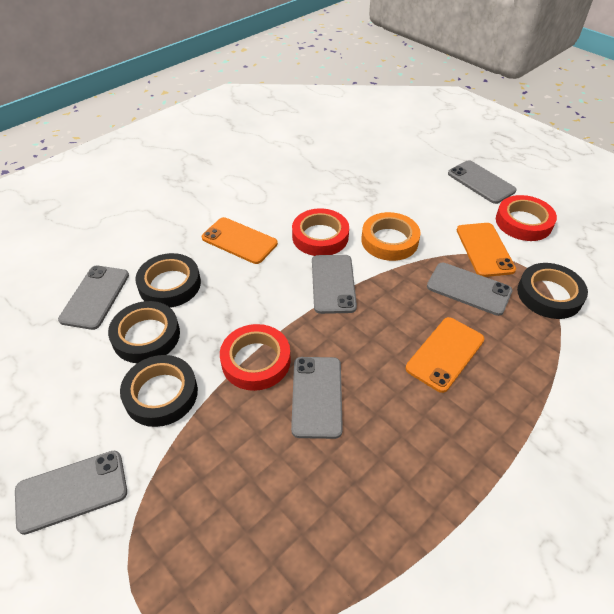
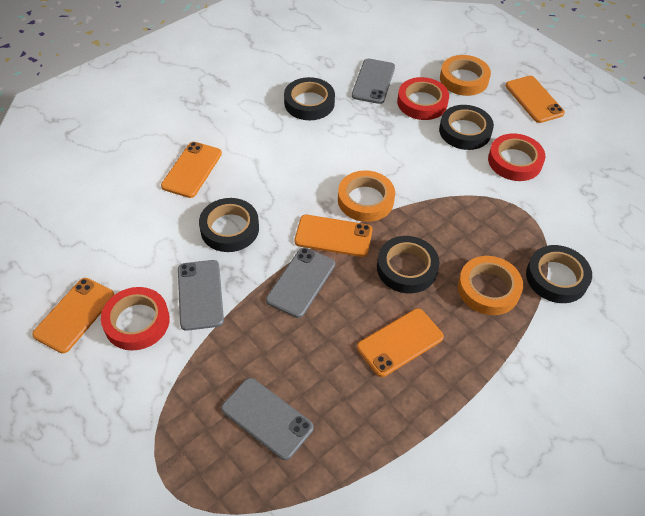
black tape: [108,301,180,363] [120,355,198,427] [135,253,201,308] [517,263,588,319] = 4 -> [199,198,259,252] [284,77,335,120] [377,236,439,293] [439,105,494,150] [526,245,592,303] = 5
grey phone: [15,451,127,535] [58,266,129,330] [291,357,343,439] [312,255,357,314] [427,263,512,316] [448,160,517,204] = 6 -> [178,260,224,331] [221,378,314,460] [266,247,335,318] [352,59,395,104] = 4
orange phone: [202,217,278,264] [406,317,484,393] [457,223,516,277] = 3 -> [32,278,115,353] [161,142,222,198] [295,215,372,257] [357,308,444,377] [506,76,565,123] = 5
orange tape: [361,212,421,261] = 1 -> [338,170,395,222] [440,55,491,96] [458,256,523,315] = 3

